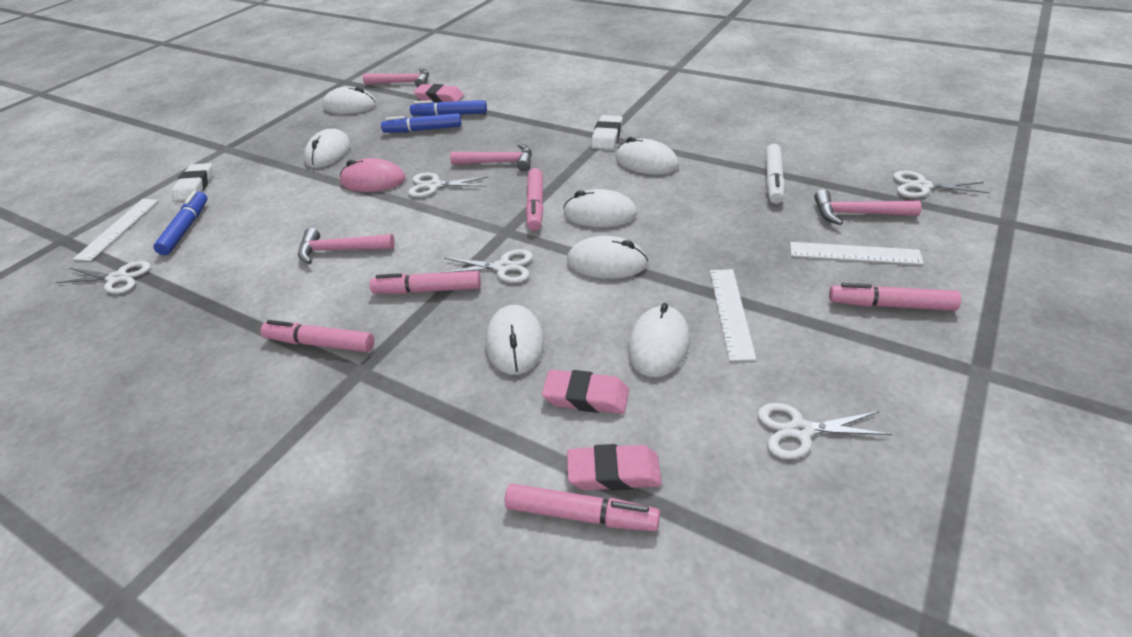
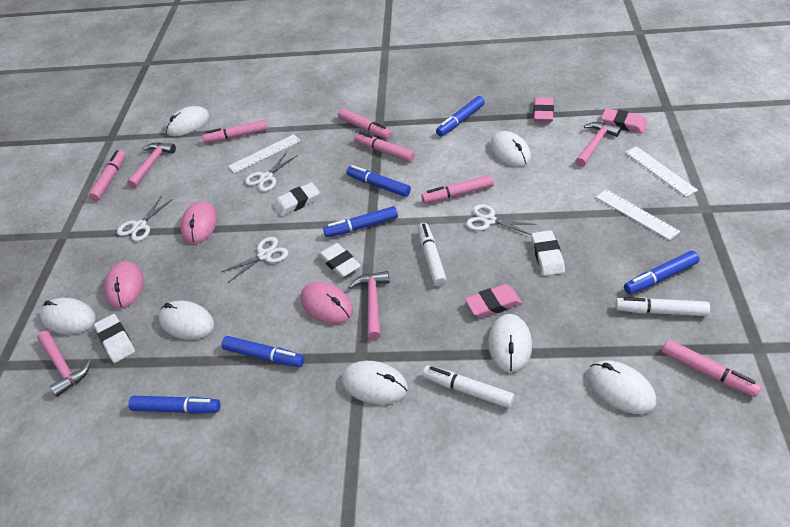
blue marker: [153,191,207,255] [381,113,462,133] [410,100,487,116] = 3 -> [128,396,220,414] [221,336,305,367] [323,206,398,237] [346,165,411,197] [436,96,485,136] [624,251,699,294] = 6
pink marker: [261,320,374,352] [370,271,481,294] [505,484,660,531] [526,168,544,231] [829,283,961,311] = 5 -> [89,150,126,201] [202,120,268,143] [338,109,392,139] [354,132,415,162] [422,175,494,204] [662,339,762,397] = 6
pink mouse: [340,158,405,192] = 1 -> [104,261,144,309] [180,201,217,244] [301,282,353,324] = 3
white eraser: [172,163,213,201] [591,115,623,150] = 2 -> [94,314,135,363] [274,182,320,216] [318,243,361,278] [531,230,565,276] = 4
white marker: [766,144,785,204] = 1 -> [418,223,447,286] [423,365,514,408] [615,297,710,316] = 3
white scissors: [55,261,151,294] [408,172,488,197] [440,249,533,283] [757,403,892,459] [893,171,990,198] = 5 -> [117,197,173,241] [220,237,288,283] [245,152,298,192] [466,204,537,235] = 4

